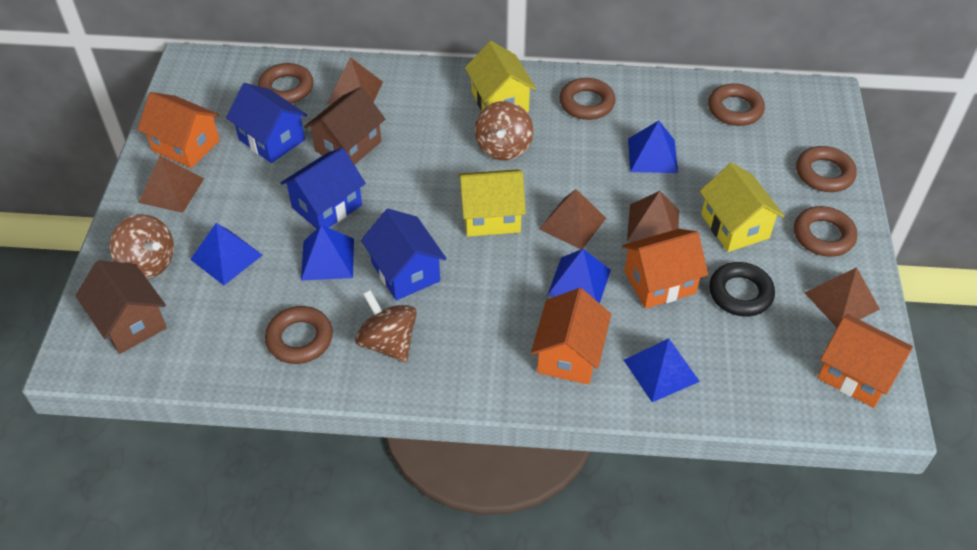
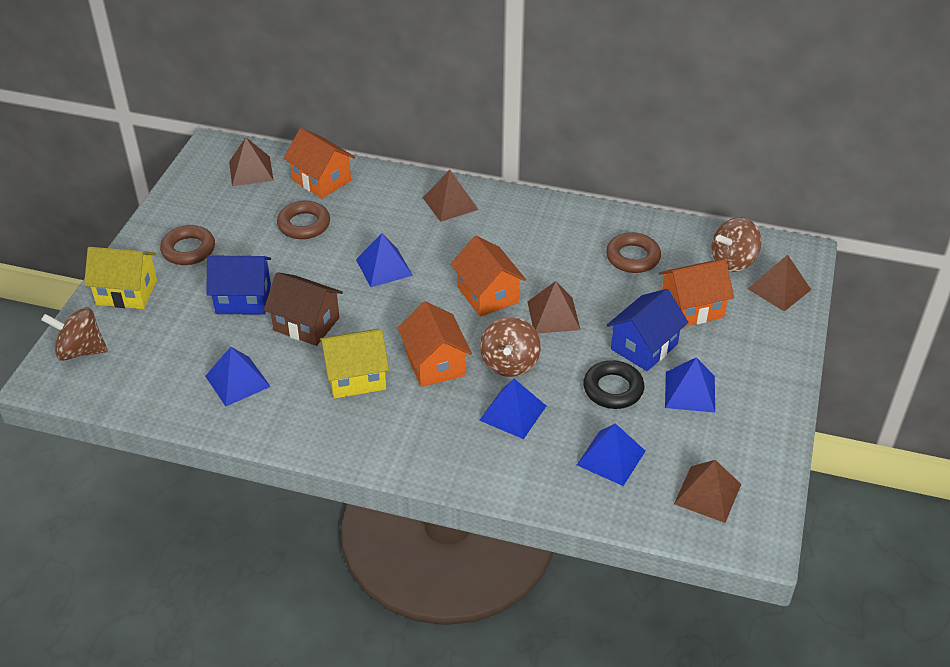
blue house: [226,83,307,163] [280,148,366,229] [361,209,447,300] = 3 -> [206,255,271,315] [607,289,688,371] = 2
brown house: [76,260,167,354] [304,87,385,165] = 2 -> [264,272,343,346] = 1
brown ring: [258,63,313,103] [265,306,333,364] [560,78,615,120] [708,83,765,126] [794,206,857,257] [796,146,857,192] = 6 -> [160,225,215,265] [277,201,330,239] [606,233,661,273] = 3
yellow house: [458,169,526,236] [465,41,536,112] [699,163,784,252] = 3 -> [84,247,157,309] [320,329,389,399] = 2

